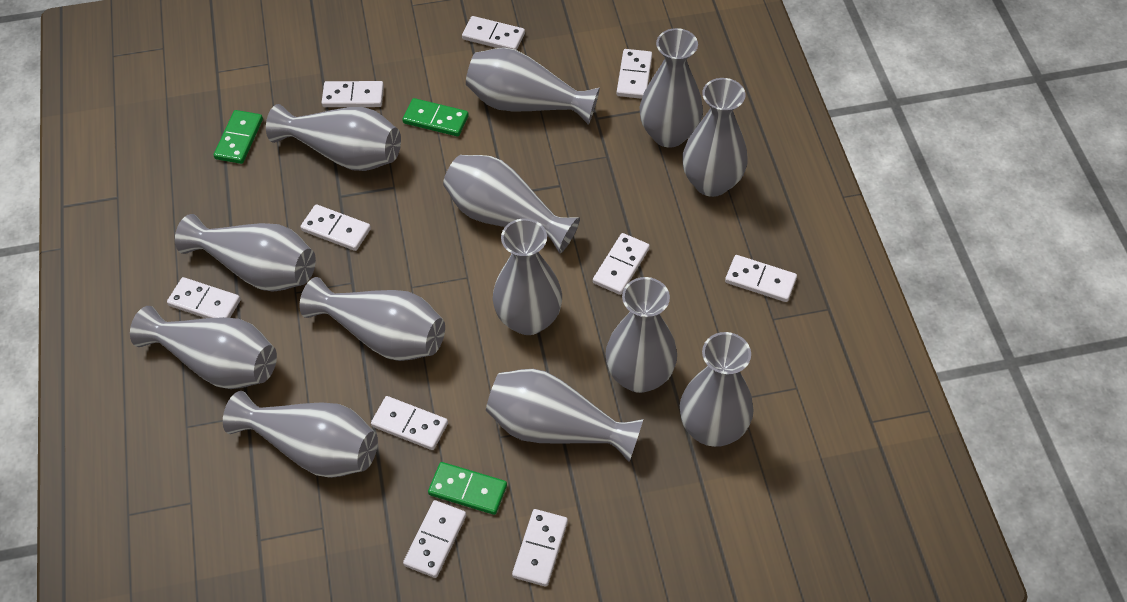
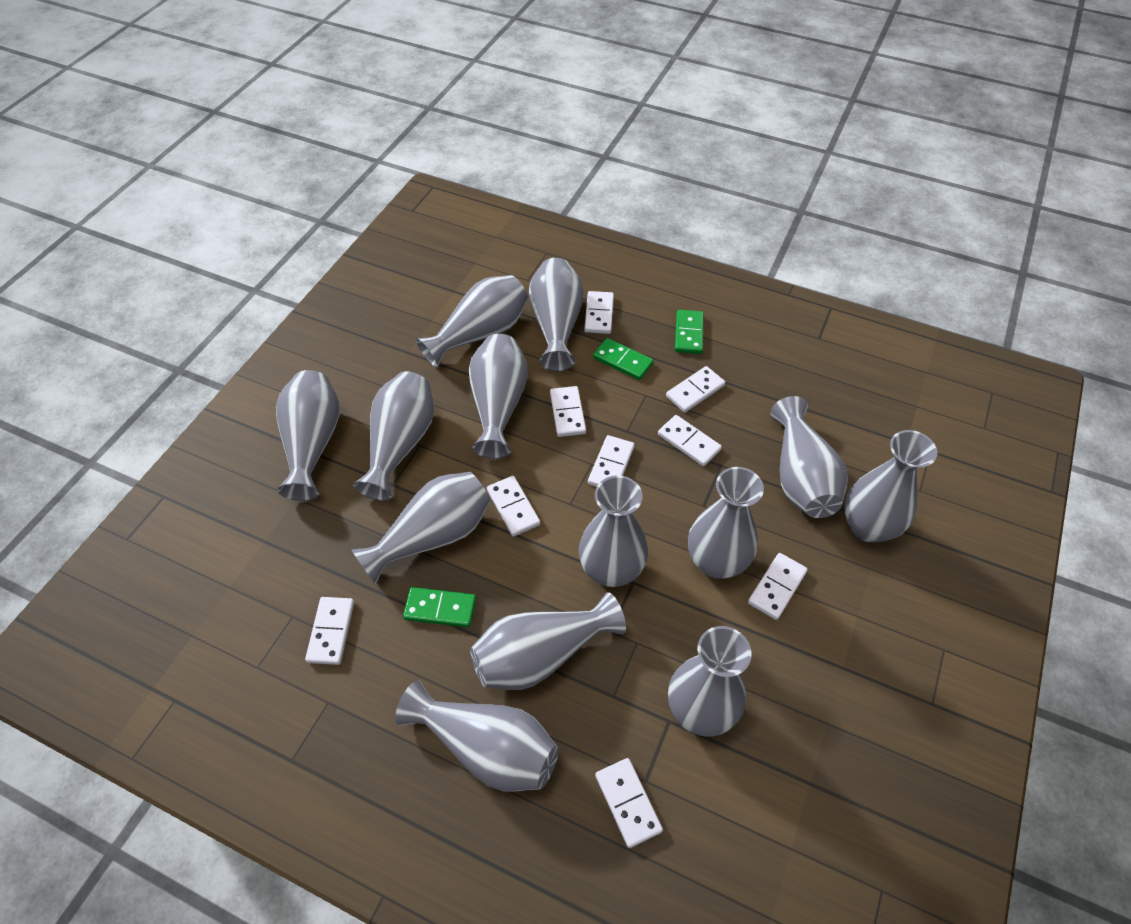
white domino: [167,277,241,318] [300,204,371,251] [322,81,384,107] [371,396,448,450] [403,500,466,578] [462,16,525,50] [512,509,568,587] [593,233,650,295] [616,49,652,99] [725,255,797,302] = 10 -> [305,597,354,665] [487,476,540,536] [550,386,586,437] [584,291,614,334] [588,435,635,487] [595,758,663,848] [658,415,722,466] [666,366,725,413] [748,553,808,620] = 9

